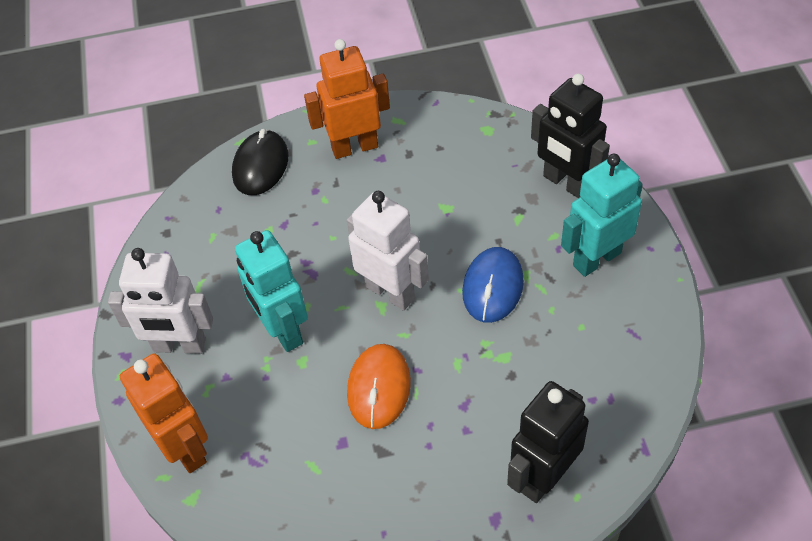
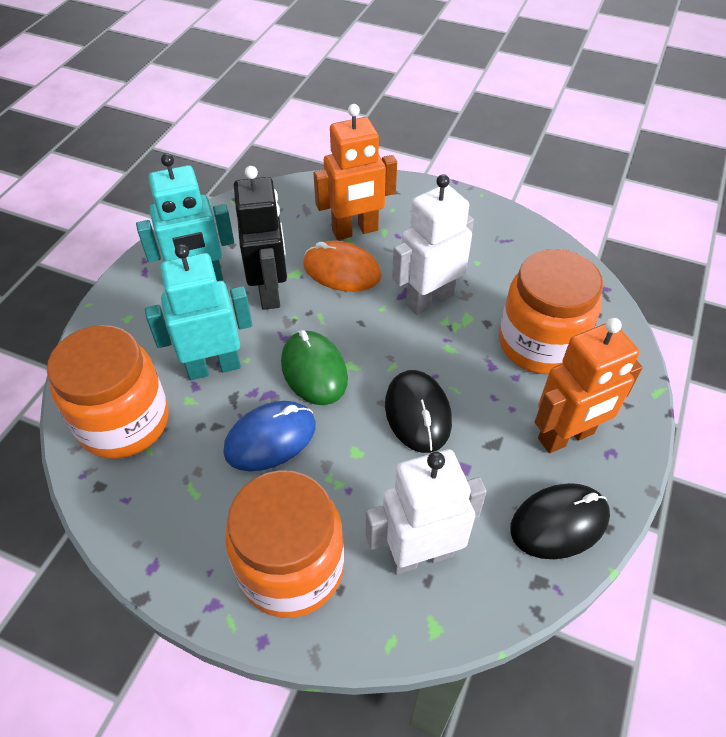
black mouse: [232,129,288,195] = 1 -> [385,370,452,453] [510,483,610,559] = 2
black robot: [507,381,589,503] [531,73,610,198] = 2 -> [234,166,287,310] = 1
green mouse: none = 0 -> [281,330,348,405] = 1
orange jar: none = 0 -> [47,325,169,459] [225,470,344,618] [499,249,603,374] = 3

